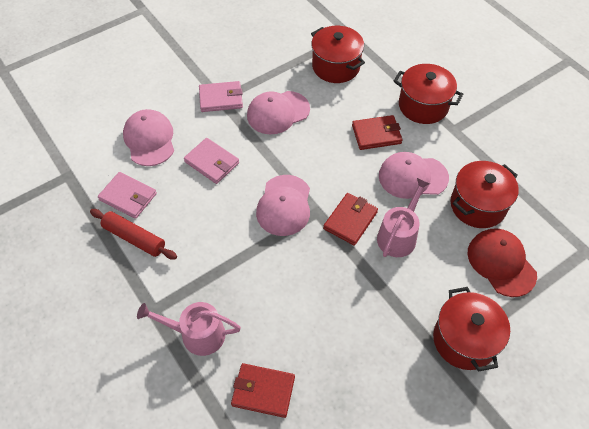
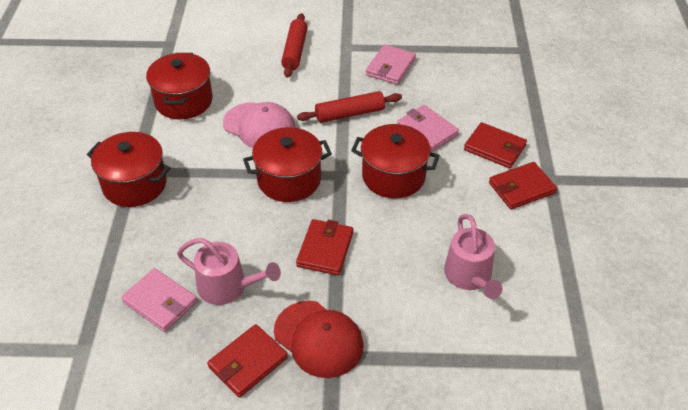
pink cap: [123,109,174,166] [247,91,310,134] [256,175,310,236] [379,152,449,199] = 4 -> [223,102,296,148] = 1
red rolling pin: [90,209,177,260] = 1 -> [281,13,307,78] [297,91,402,123] = 2
red wallet: [231,363,295,418] [323,193,378,246] [352,115,403,150] = 3 -> [207,324,288,398] [296,219,353,275] [464,122,527,168] [489,162,557,210] = 4

